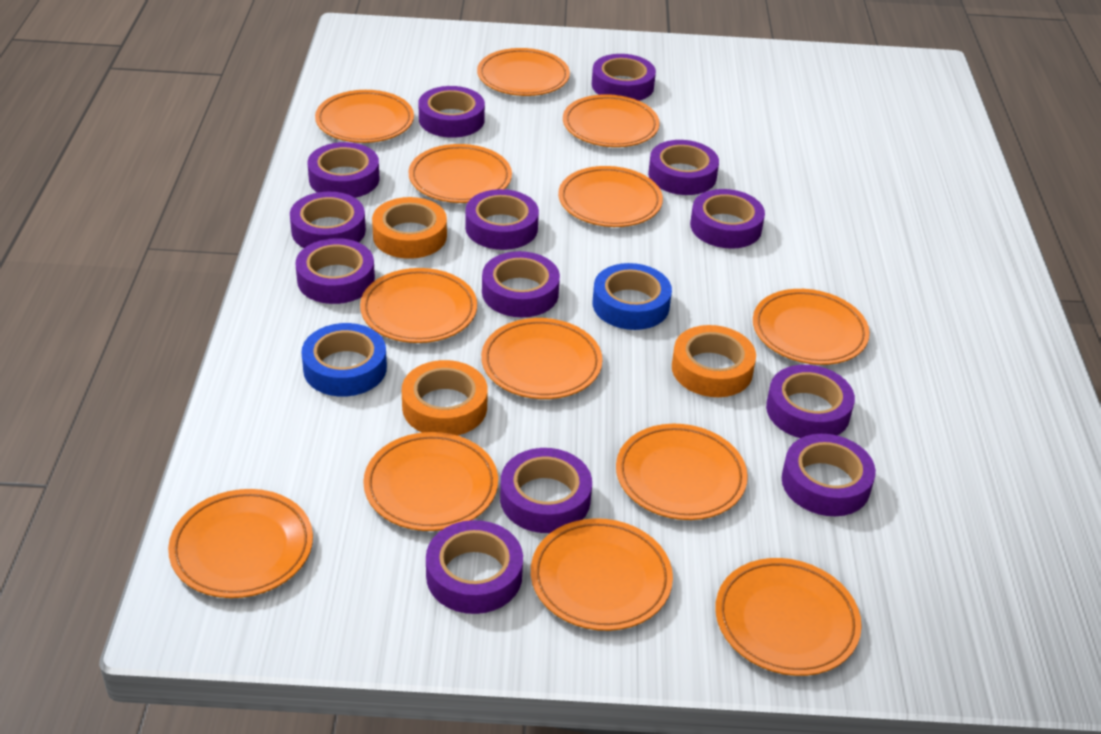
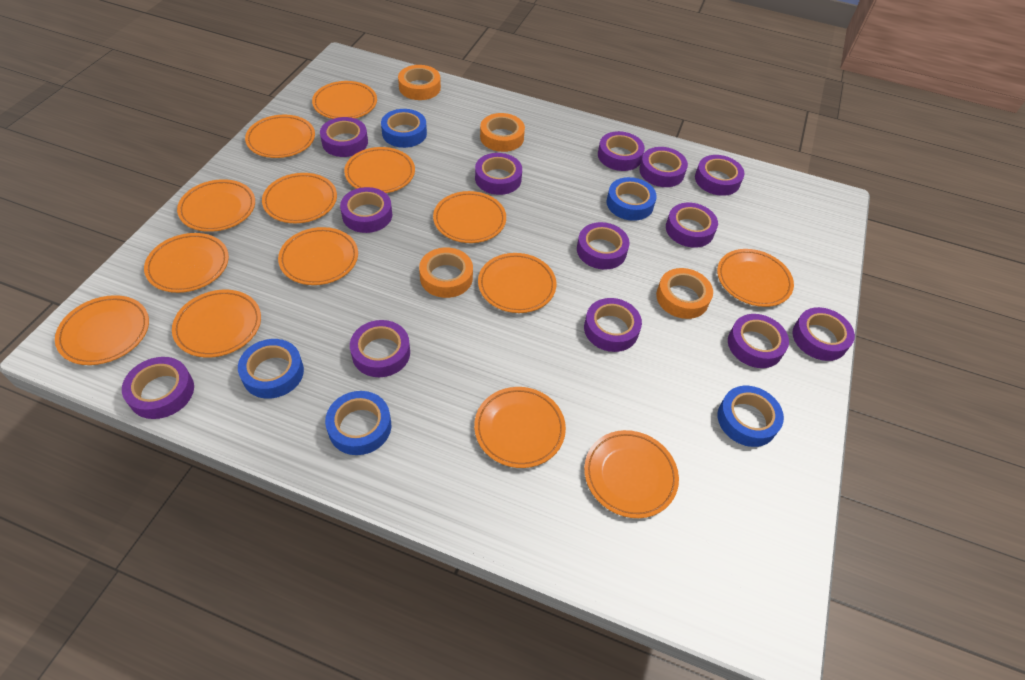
blue tape: [301,323,387,397] [593,263,672,330] = 2 -> [238,339,304,399] [325,391,391,455] [381,109,427,148] [607,177,657,221] [717,386,784,447] = 5
orange plate: [168,489,313,598] [315,90,414,143] [360,268,477,343] [363,432,498,531] [409,144,512,203] [477,48,570,96] [481,318,603,399] [531,518,673,631] [558,166,663,227] [563,94,660,147] [616,424,748,520] [715,558,862,676] [753,289,870,365] = 13 -> [55,295,149,365] [144,233,229,293] [172,290,261,358] [177,179,255,232] [245,115,315,158] [262,173,337,223] [278,227,358,285] [312,81,377,119] [344,147,415,193] [433,191,506,243] [474,387,566,468] [478,253,556,313] [584,430,679,518] [717,249,794,307] = 14
orange tape: [372,197,447,259] [402,360,488,436] [672,325,756,397] = 3 -> [398,65,441,100] [419,247,473,298] [480,113,525,152] [656,268,713,319] = 4

